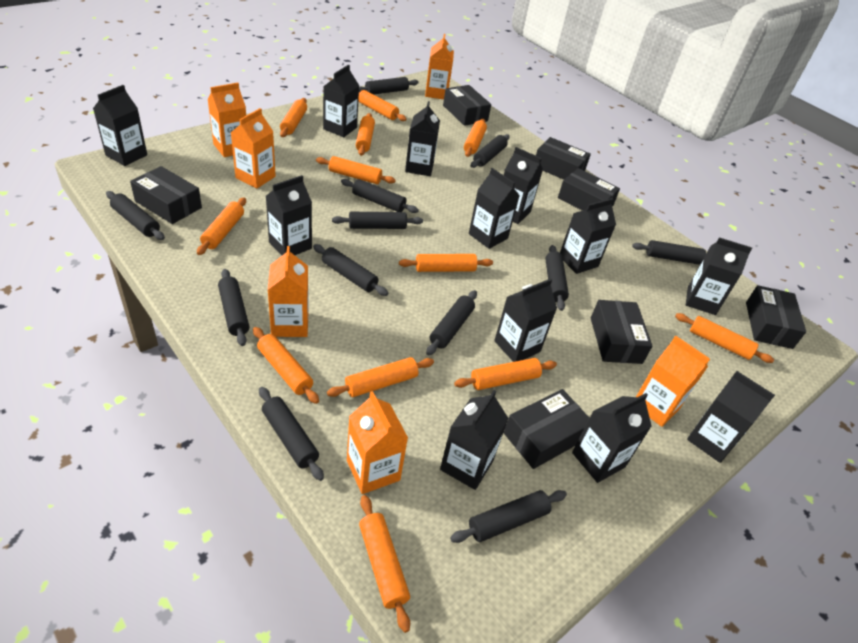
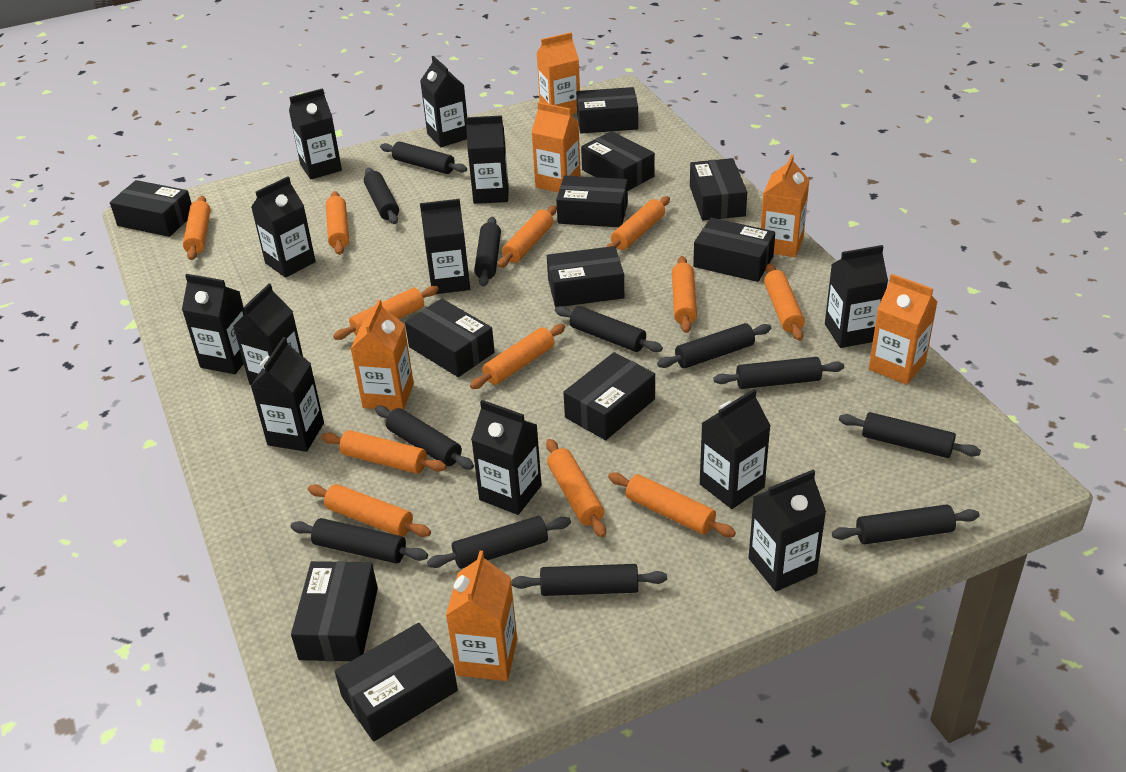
black box: [130,166,202,224] [443,85,491,126] [504,389,589,469] [536,137,591,180] [558,168,620,211] [591,300,652,364] [746,285,806,349] = 7 -> [110,180,192,237] [291,561,378,661] [335,623,458,742] [405,299,495,377] [547,246,624,307] [556,176,628,227] [563,352,655,440] [576,87,638,134] [581,131,655,191] [690,158,747,221] [693,218,775,282] = 11

